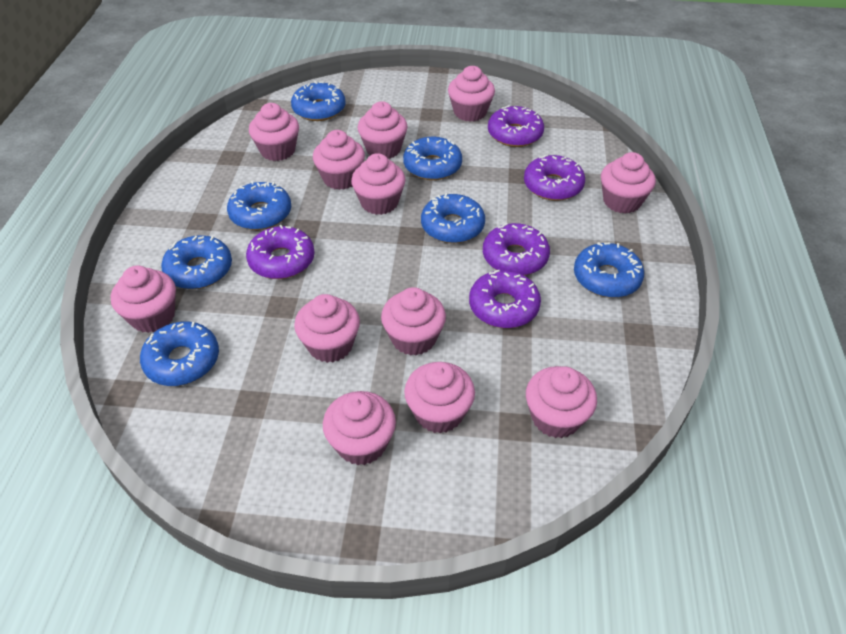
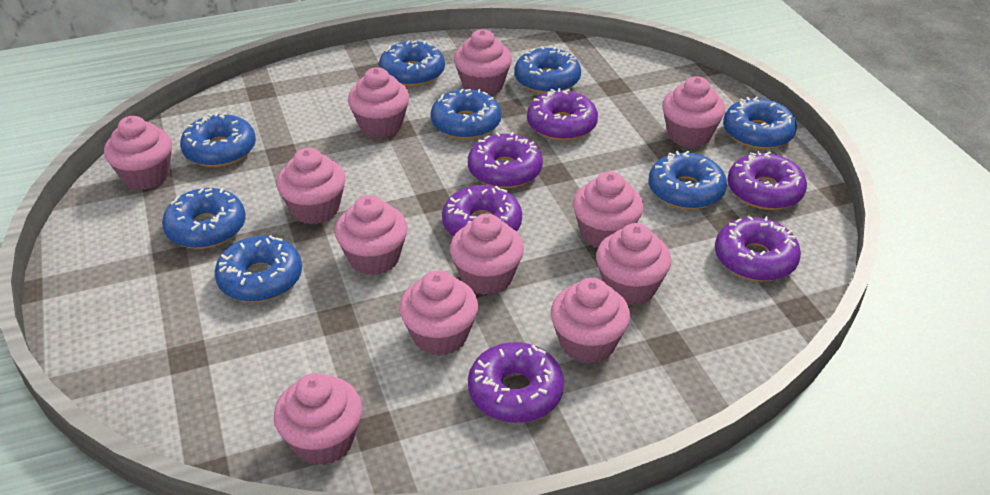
blue donut: [140,322,219,386] [161,235,232,289] [227,181,291,230] [291,81,346,121] [403,137,462,180] [421,193,485,243] [574,242,644,298] = 7 -> [162,188,246,249] [180,112,256,167] [214,235,302,302] [379,41,445,87] [431,89,502,139] [515,46,581,94] [648,151,727,210] [723,96,797,149] = 8
purple donut: [246,225,315,279] [469,270,541,328] [483,223,550,275] [488,105,544,147] [524,154,585,201] = 5 -> [442,185,522,237] [468,132,543,189] [468,342,564,423] [527,88,598,141] [715,215,801,281] [727,151,807,210] = 6

